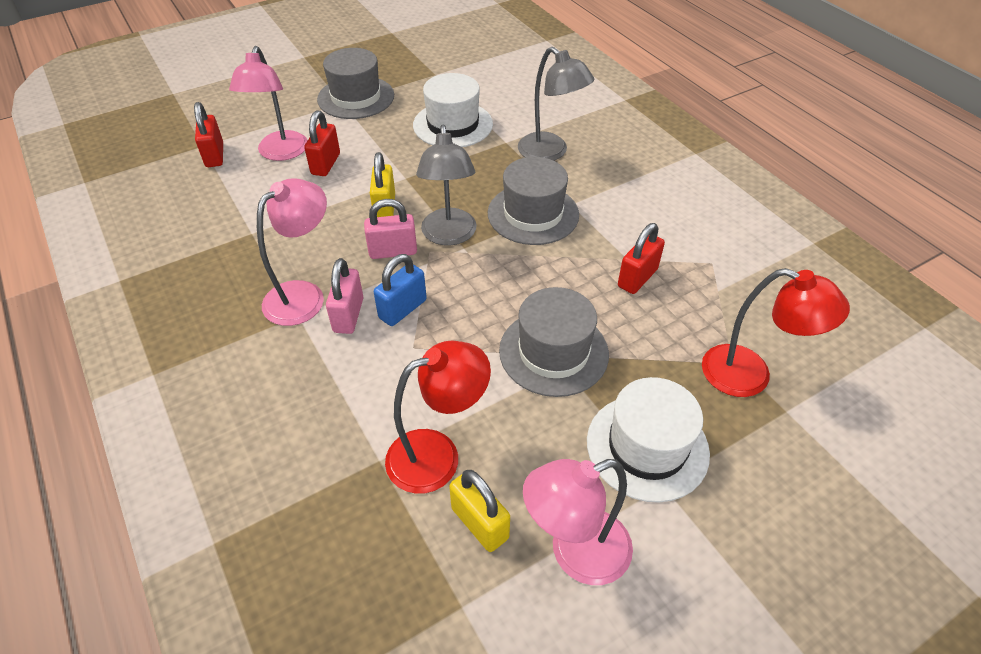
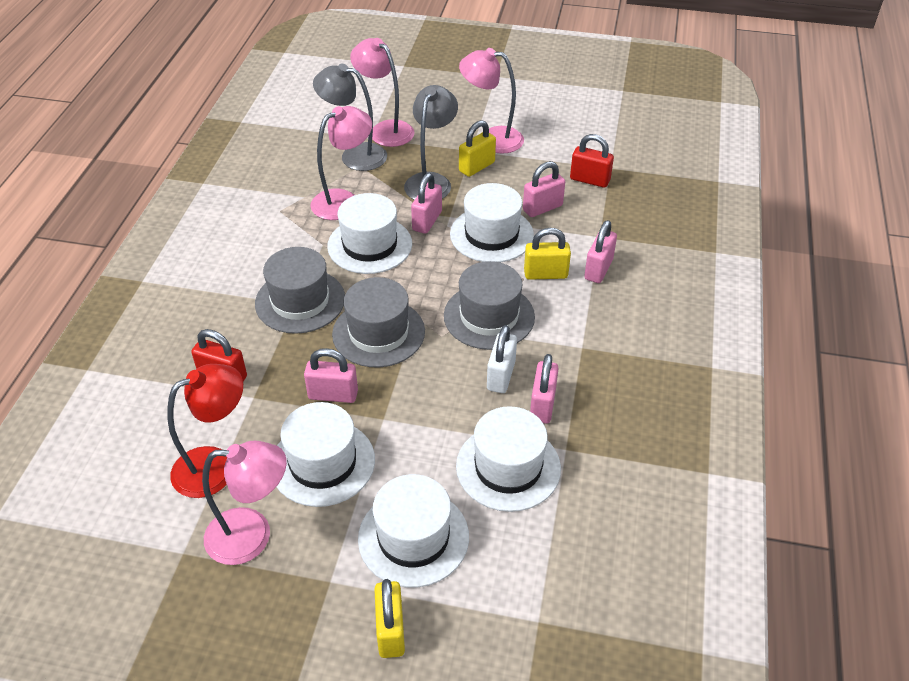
blue padlock: [374,254,427,326] = 1 -> none = 0
pink lamp: [229,46,308,161] [257,178,327,326] [523,459,633,585] = 3 -> [202,441,287,565] [310,106,372,220] [350,38,415,147] [459,48,524,154] = 4
pink padlock: [326,258,364,334] [364,199,417,259] = 2 -> [304,348,358,403] [411,173,442,234] [523,161,565,217] [530,354,559,424] [584,220,617,283] = 5
red lamp: [385,340,491,494] [702,268,850,397] = 2 -> [167,364,243,498] = 1
red padlock: [194,102,223,167] [304,110,340,176] [618,223,665,294] = 3 -> [191,329,247,381] [570,134,614,188] = 2
white hat: [413,73,493,147] [587,377,710,503] = 2 -> [276,402,375,507] [327,193,412,274] [358,474,469,588] [450,183,534,262] [456,406,561,512] = 5
white padlock: none = 0 -> [487,325,517,393] = 1
yellow padlock: [370,152,395,217] [449,470,510,552] = 2 -> [374,579,405,658] [459,120,496,177] [524,228,571,280] = 3

